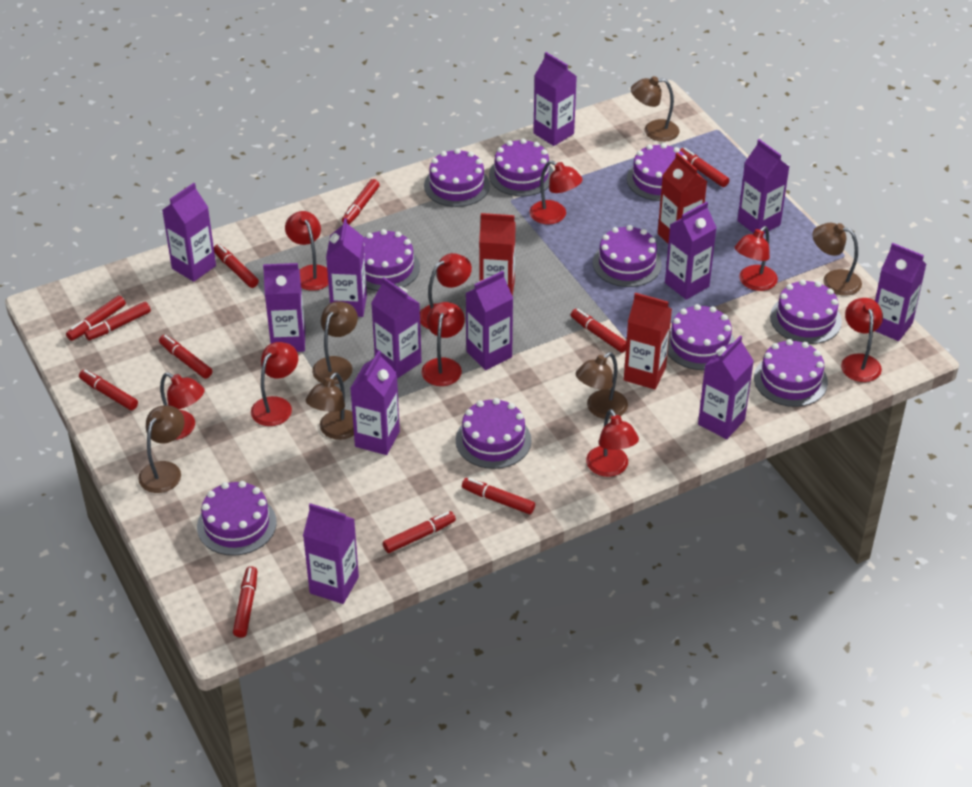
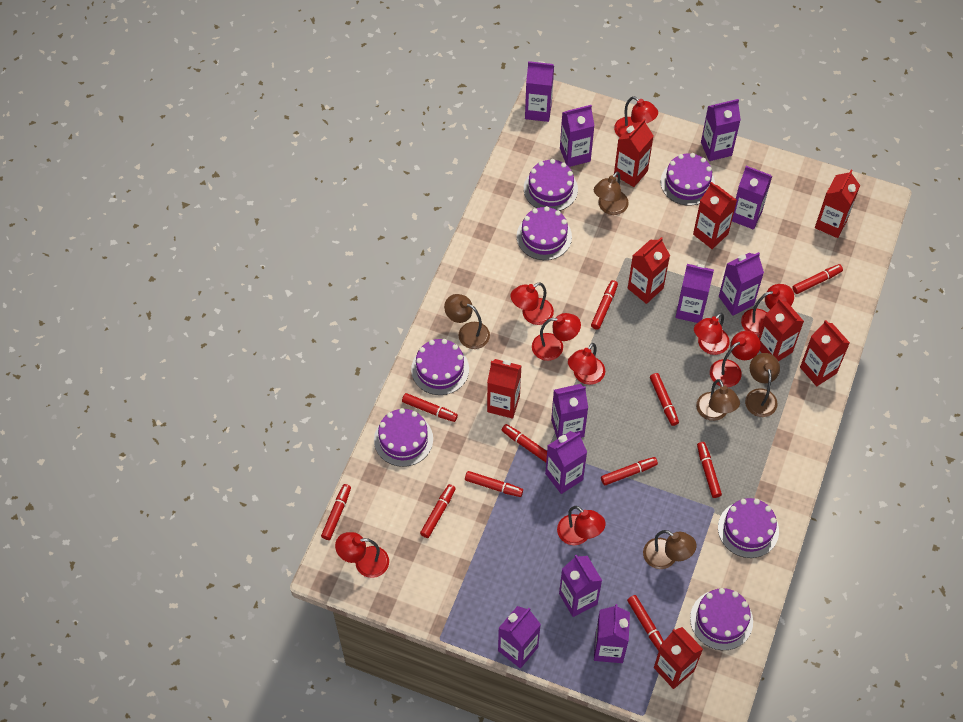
brown lamp: [138,405,185,493] [306,372,354,440] [312,301,358,385] [576,352,628,419] [631,76,679,142] [812,223,862,296] = 6 -> [444,294,490,349] [594,171,628,215] [643,530,696,569] [696,379,740,421] [745,353,780,417] = 5
purple cake: [197,481,277,556] [363,229,420,291] [424,148,490,207] [456,398,531,469] [489,138,553,196] [593,225,662,287] [627,143,688,201] [667,304,735,370] [754,339,828,407] [770,279,842,344] = 10 -> [374,408,433,467] [411,339,469,395] [517,206,572,260] [524,159,578,211] [661,153,715,206] [690,588,753,650] [718,498,779,558] = 7
purple carton: [162,183,216,282] [263,263,305,352] [303,503,359,604] [326,218,367,317] [351,351,400,455] [371,277,422,378] [466,271,513,370] [533,52,577,146] [665,202,717,300] [698,336,754,439] [737,139,789,234] [875,243,927,341] = 12 -> [498,606,541,668] [525,61,554,122] [545,431,587,494] [551,384,588,439] [559,554,602,617] [560,105,595,167] [594,604,630,663] [675,264,714,323] [701,99,741,161] [719,252,764,316] [732,166,772,230] = 11
red carton: [479,213,516,296] [624,293,672,389] [658,152,707,244] = 3 -> [487,359,521,419] [614,119,654,187] [628,237,670,304] [654,627,703,689] [693,182,737,249] [759,298,804,361] [800,320,850,386] [815,170,860,238] = 8

